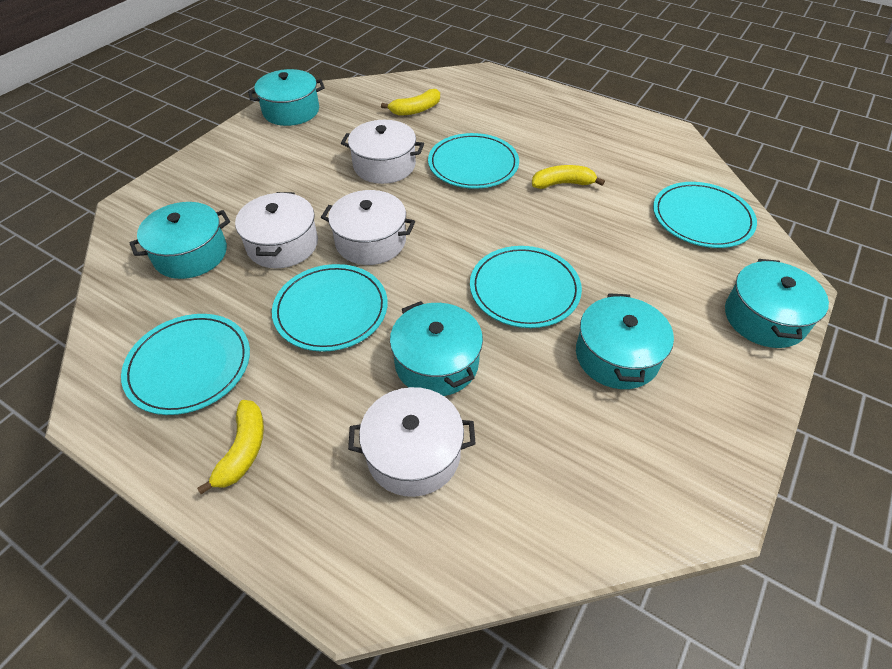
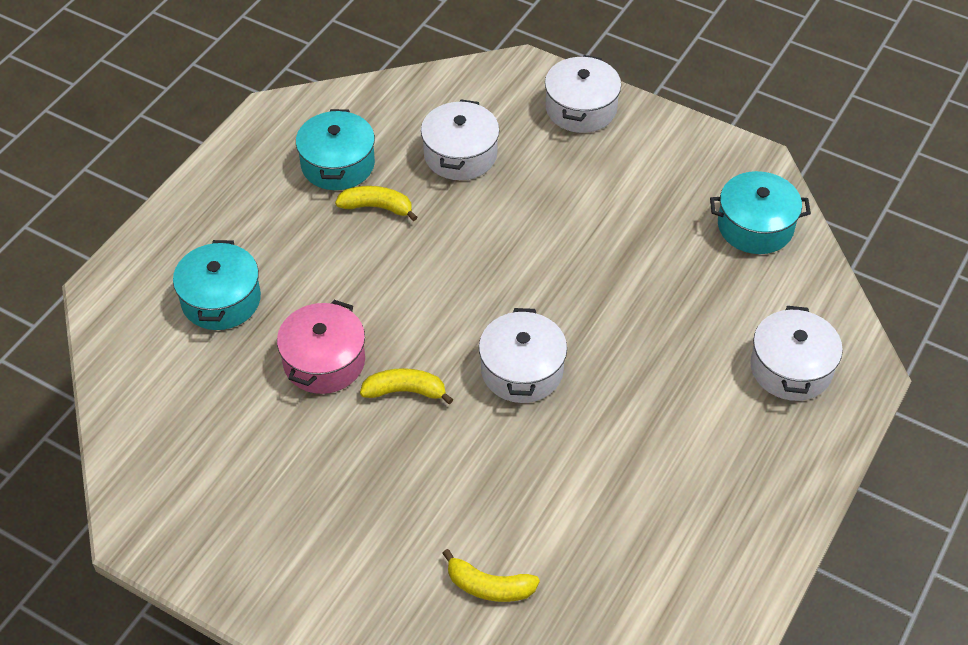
pink pot: none = 0 -> [277,300,365,394] = 1
turquoise plate: [121,314,250,415] [272,264,388,352] [428,133,519,189] [470,246,582,328] [653,182,757,248] = 5 -> none = 0
turquoise pot: [130,202,230,279] [248,69,325,126] [390,301,483,396] [576,293,674,389] [725,259,829,348] = 5 -> [173,240,261,330] [296,109,375,190] [710,171,811,254] = 3

